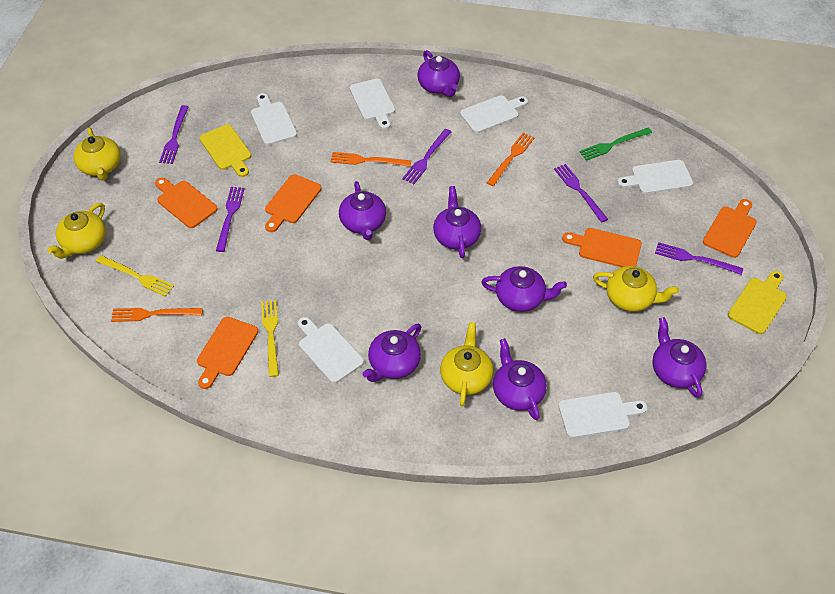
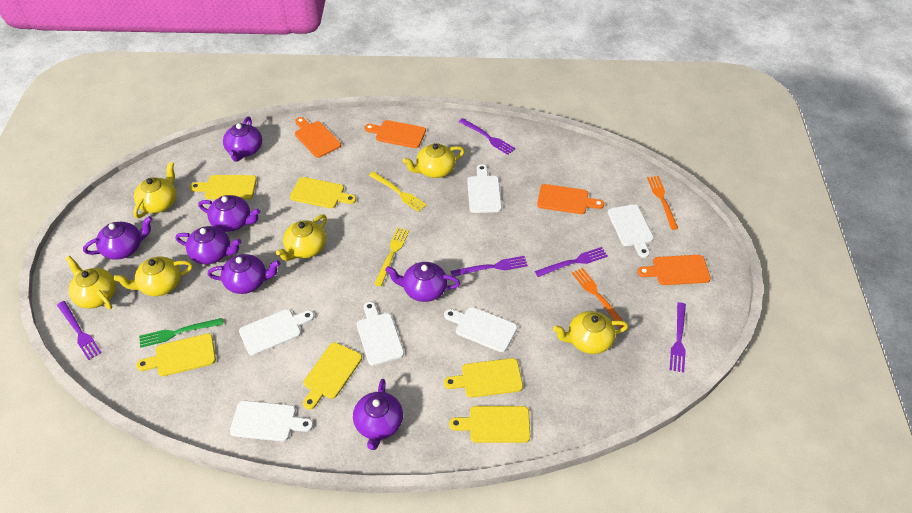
orange cutting board: [155,178,218,228] [197,317,258,389] [265,174,322,232] [562,228,642,267] [703,199,757,258] = 5 -> [295,117,341,158] [364,120,426,148] [537,184,604,214] [638,255,711,285] = 4
orange fork: [111,308,203,322] [330,152,411,167] [487,132,535,186] = 3 -> [572,268,623,328] [647,176,678,230] = 2
yellow cutting board: [200,125,251,177] [728,271,787,334] = 2 -> [136,333,216,376] [190,175,257,200] [290,177,356,208] [303,342,362,410] [444,358,523,398] [449,406,530,443] = 6
yellow teapot: [47,203,106,259] [74,128,121,181] [440,322,493,406] [593,266,679,311] = 4 -> [66,256,116,309] [114,256,193,296] [134,162,176,218] [276,215,327,261] [403,143,465,178] [553,311,628,354] = 6

